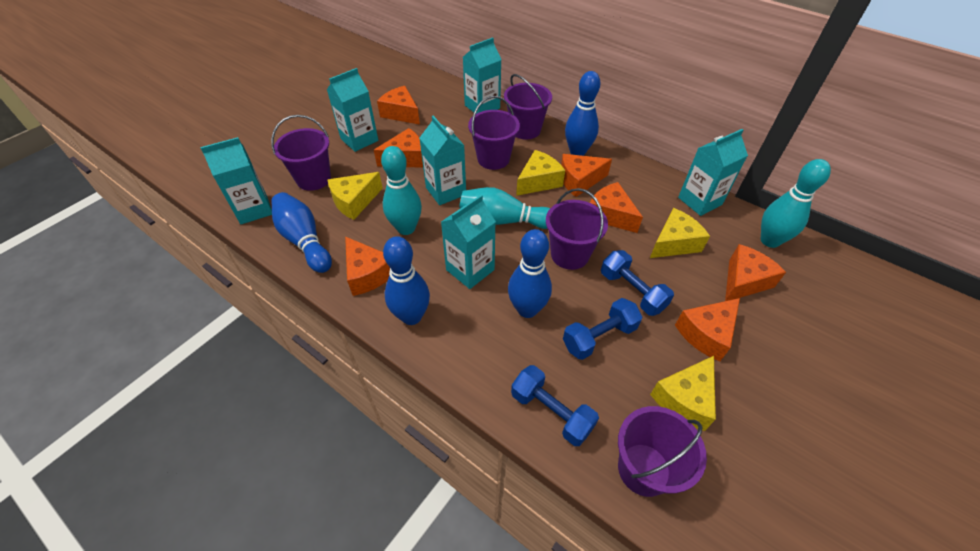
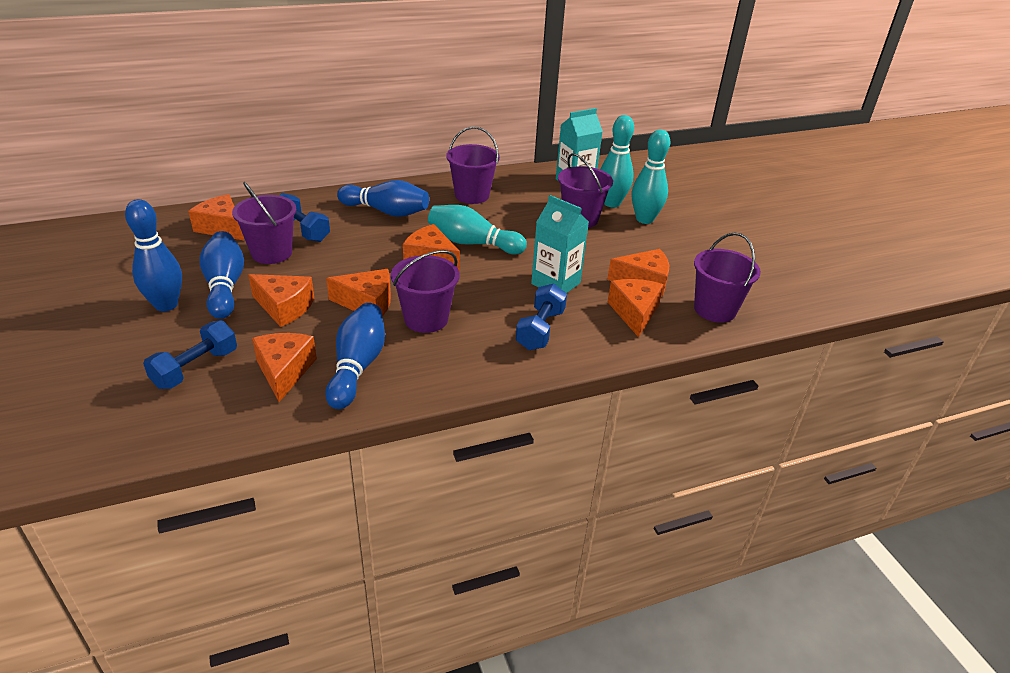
turquoise carton: [200,137,272,224] [327,68,378,152] [420,116,466,205] [441,195,496,289] [463,37,501,114] [678,129,748,216] = 6 -> [531,195,589,293] [556,108,603,182] = 2
yellow cheese: [328,172,383,220] [516,150,565,196] [650,208,710,258] [650,356,716,431] = 4 -> none = 0

